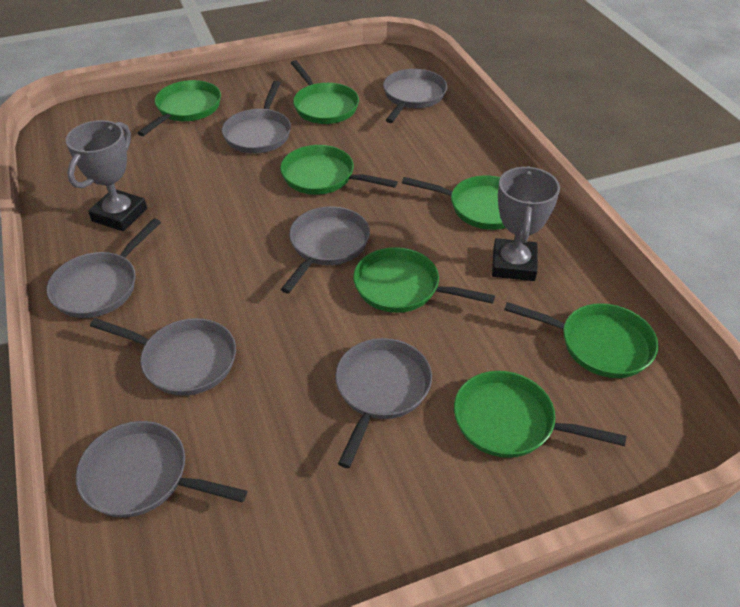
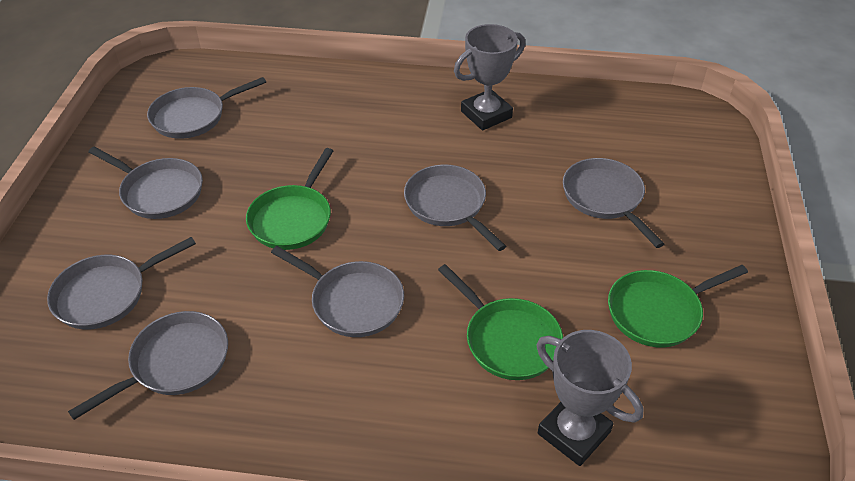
green pan: [138,80,221,136] [280,145,398,195] [291,60,359,124] [353,247,495,313] [402,175,506,230] [454,371,626,458] [504,302,658,378] = 7 -> [246,148,333,250] [438,264,563,380] [608,265,748,347] = 3

